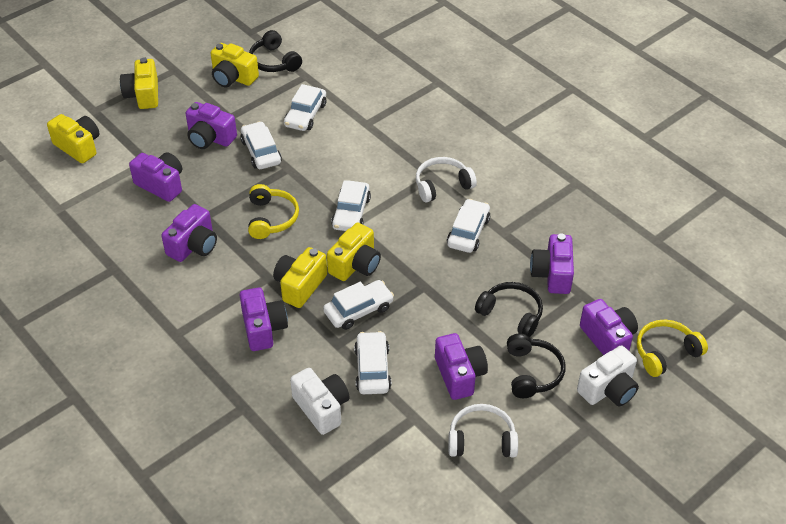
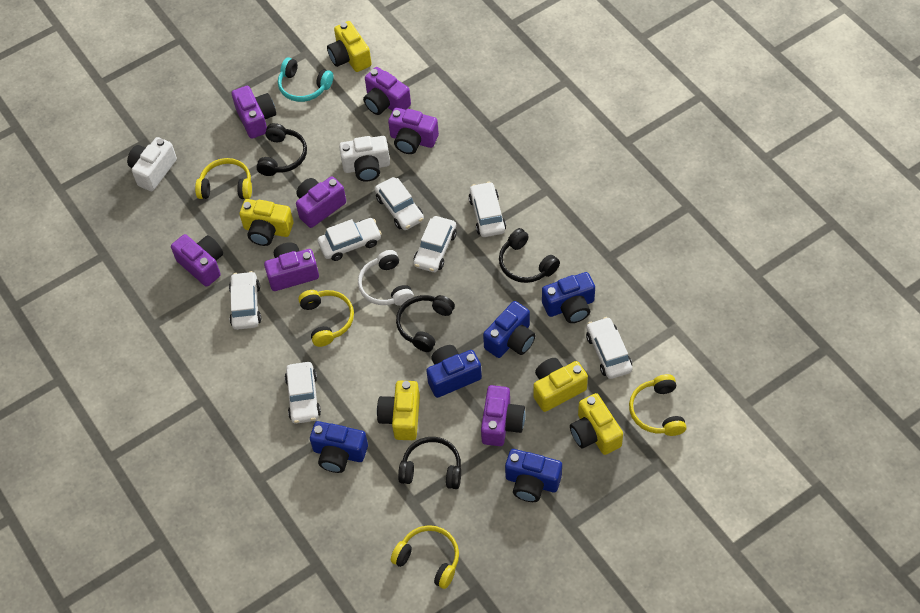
black headphones: [249,30,302,72] [475,282,543,337] [507,333,565,398] = 3 -> [256,123,307,176] [396,295,455,352] [398,437,461,489] [499,228,560,283] = 4
blue camera: none = 0 -> [310,421,368,473] [426,345,482,398] [483,301,536,358] [505,449,562,502] [542,272,595,323] = 5
turquoise headphones: none = 0 -> [278,57,334,102] = 1
white car: [240,121,282,169] [284,84,326,131] [323,280,394,330] [331,180,371,231] [354,331,391,394] [447,199,490,253] = 6 -> [229,271,261,330] [285,362,321,424] [317,218,382,261] [375,177,424,230] [414,216,457,272] [469,182,506,237] [586,317,632,379] = 7
white headphones: [416,157,477,202] [448,404,518,457] = 2 -> [358,250,414,306] = 1
yellow headphones: [248,184,299,239] [637,320,708,377] = 2 -> [195,158,252,199] [298,290,354,347] [391,525,459,589] [629,374,686,436] = 4

